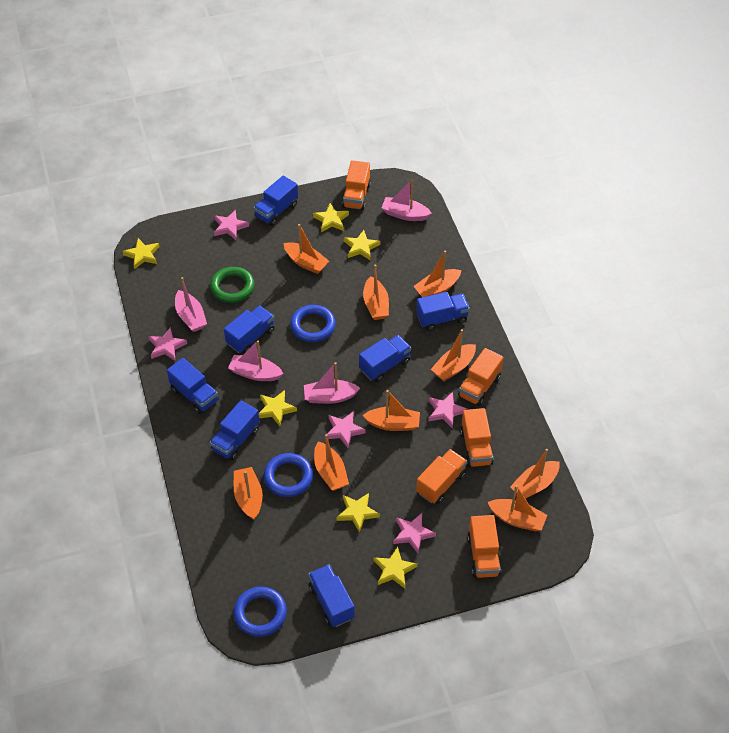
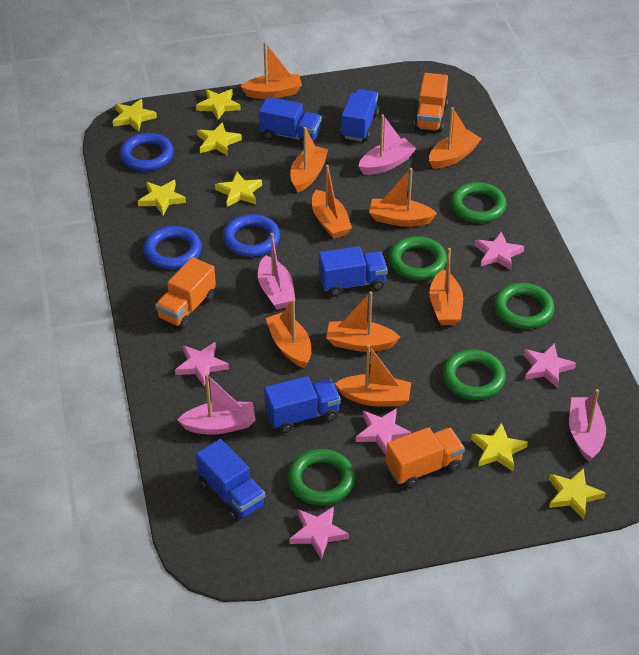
blue truck: [167,358,219,414] [210,400,260,461] [224,306,275,354] [253,176,298,226] [308,564,355,627] [359,335,411,382] [416,292,470,331] = 7 -> [196,439,265,522] [259,97,322,147] [264,376,341,433] [319,246,388,297] [341,89,379,141] = 5
green ring: [210,267,254,303] = 1 -> [288,449,355,506] [389,236,447,280] [442,349,506,400] [450,182,507,223] [494,283,555,329] = 5
orange truck: [342,160,371,210] [416,449,467,504] [458,348,504,406] [460,408,494,467] [467,515,501,578] = 5 -> [155,257,216,329] [386,427,465,488] [414,73,448,132] = 3
yellow star: [122,238,160,269] [259,390,297,426] [313,203,349,232] [337,493,380,533] [344,230,380,260] [373,547,417,589] = 6 -> [113,99,157,132] [138,180,186,215] [196,89,241,120] [197,122,242,156] [215,172,262,207] [471,422,528,471] [549,468,606,519] = 7

